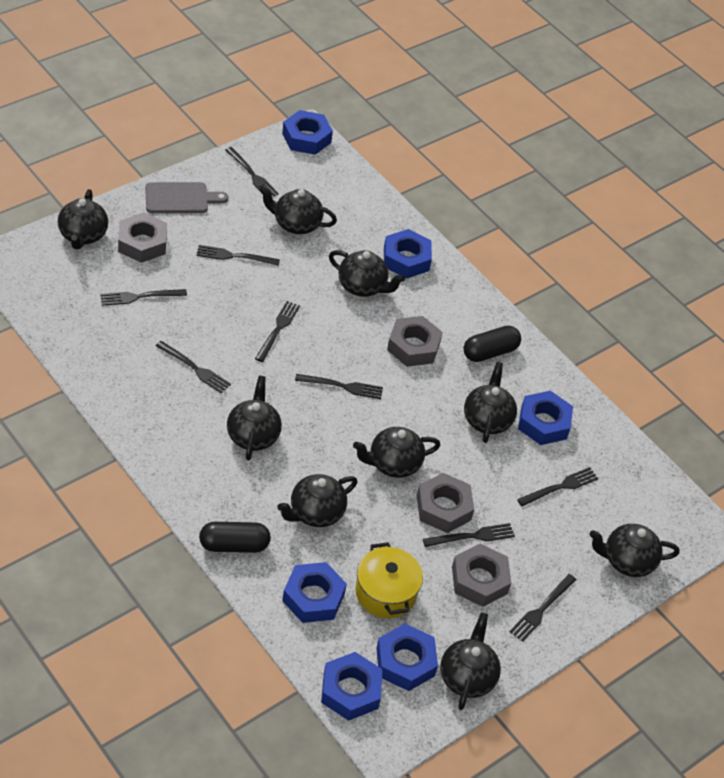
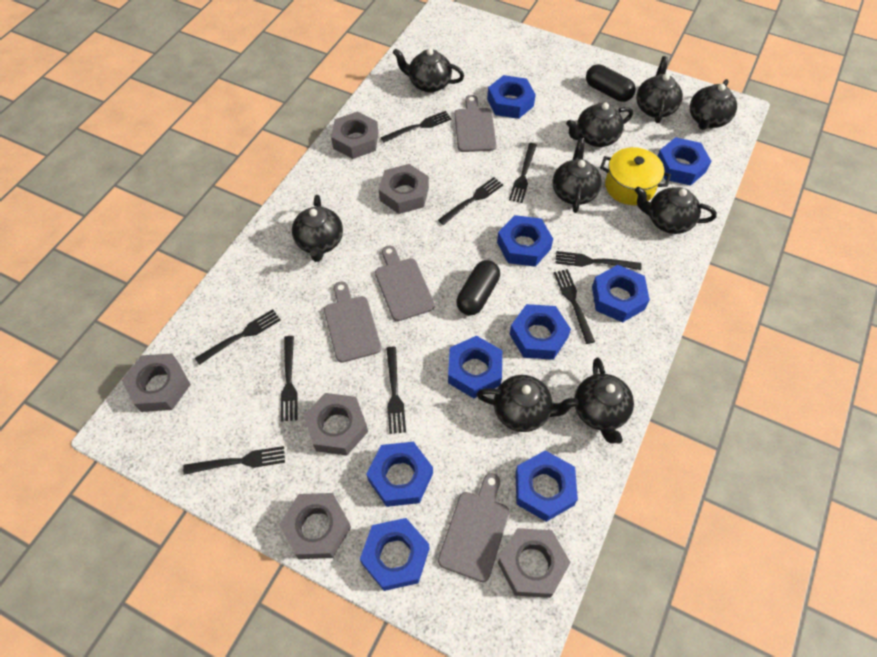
blue nut: [282,110,333,155] [282,562,347,623] [321,652,383,721] [376,624,438,691] [384,229,432,279] [518,391,573,445] = 6 -> [360,518,429,591] [366,442,433,507] [448,336,502,398] [487,75,536,119] [497,215,553,267] [510,304,571,360] [515,450,578,522] [592,265,650,322] [657,137,711,186] = 9
grey cutting board: [145,182,228,213] = 1 -> [324,281,381,363] [375,246,435,321] [438,473,509,582] [454,95,497,152] = 4
grey nut: [118,212,167,263] [387,316,443,367] [417,473,474,533] [452,544,511,607] = 4 -> [122,354,191,412] [279,493,351,559] [304,393,368,455] [331,111,378,159] [379,164,429,214] [498,528,571,598] = 6

